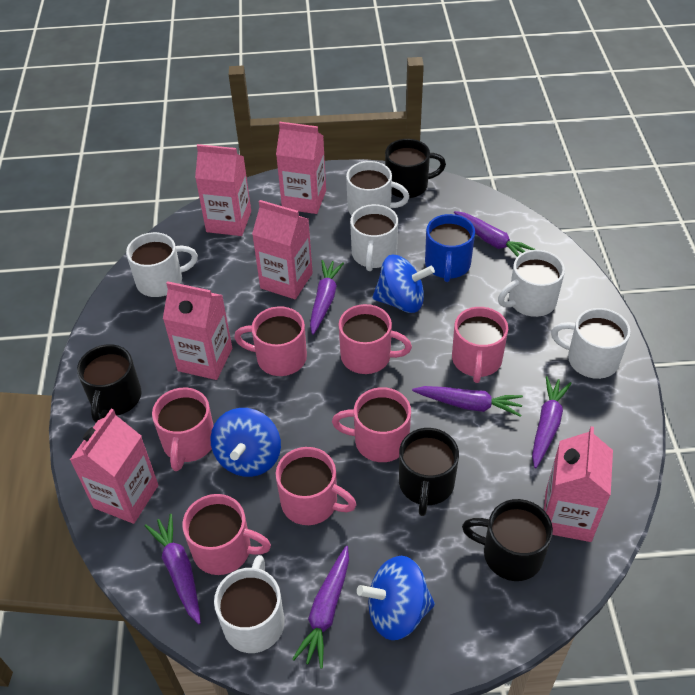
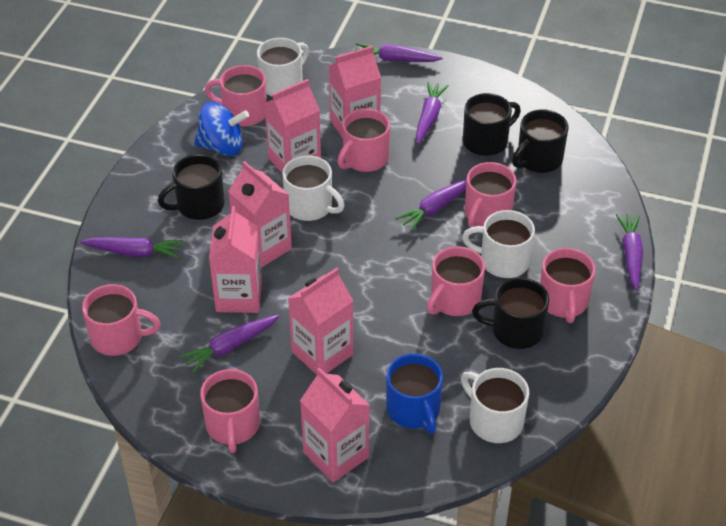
blue spinning top: [210,408,281,477] [357,556,435,640] [372,255,435,313] = 3 -> [194,102,249,156] = 1
white mug: [126,232,198,297] [214,555,285,653] [346,161,409,216] [350,204,398,271] [498,250,565,317] [551,308,630,379] = 6 -> [257,38,309,97] [282,155,344,221] [461,368,529,443] [462,210,535,278] = 4

